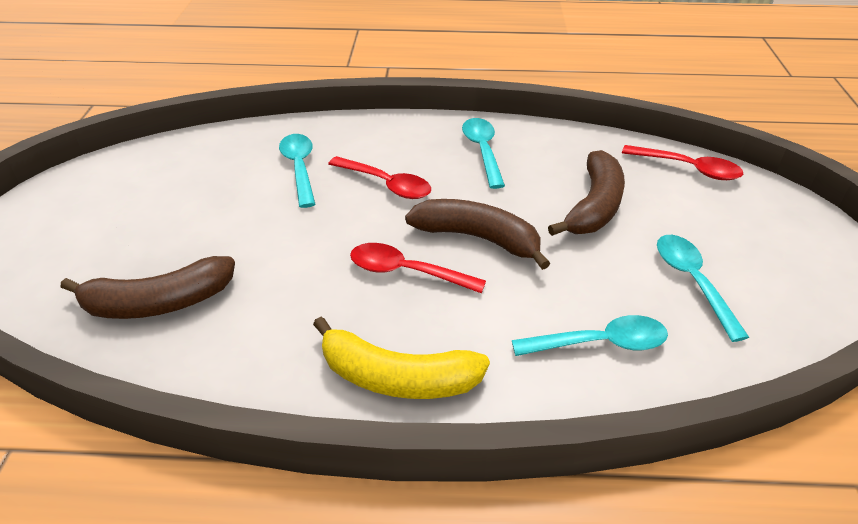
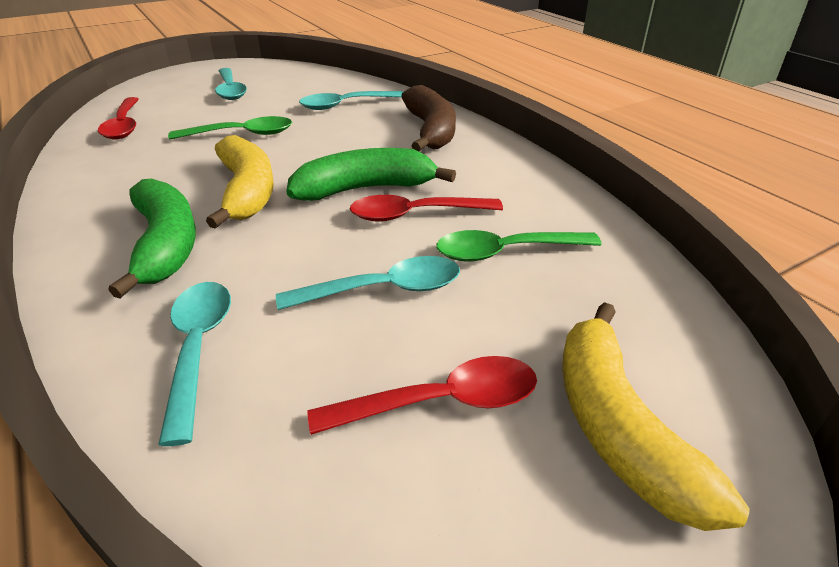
brown banana: [61,256,235,319] [405,199,550,270] [548,150,625,236] = 3 -> [401,85,456,152] = 1
green banana: none = 0 -> [108,178,196,299] [286,148,456,201] = 2
green spoon: none = 0 -> [168,116,292,140] [436,230,602,262] = 2
yellow banana: [313,317,490,399] = 1 -> [206,135,274,229] [562,302,750,531] = 2

